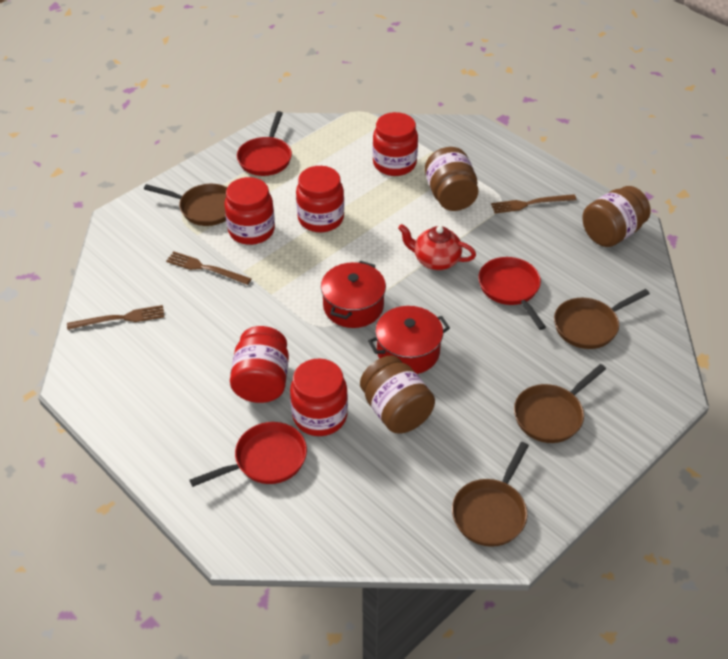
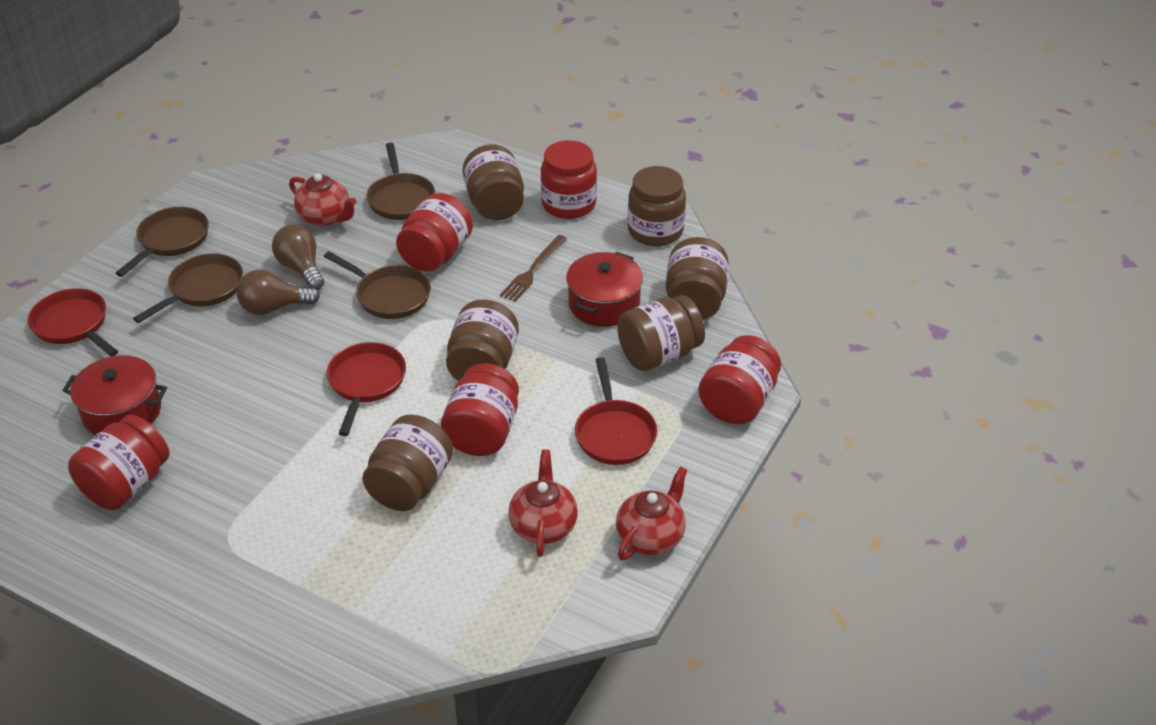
brown fork: [67,305,164,330] [166,252,251,285] [491,194,577,213] = 3 -> [500,235,567,302] = 1
brown jar: [360,356,435,433] [425,147,479,211] [583,186,651,247] = 3 -> [362,415,453,511] [446,299,519,381] [462,144,524,221] [617,295,705,371] [628,166,686,246] [666,237,729,320] = 6
brown light bulb: none = 0 -> [236,270,320,315] [272,224,324,290] = 2
red teapot: [398,224,476,270] = 1 -> [289,173,357,226] [509,449,578,557] [616,466,687,560] = 3

